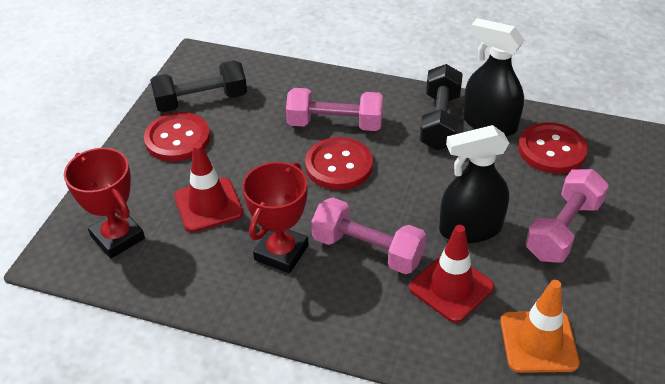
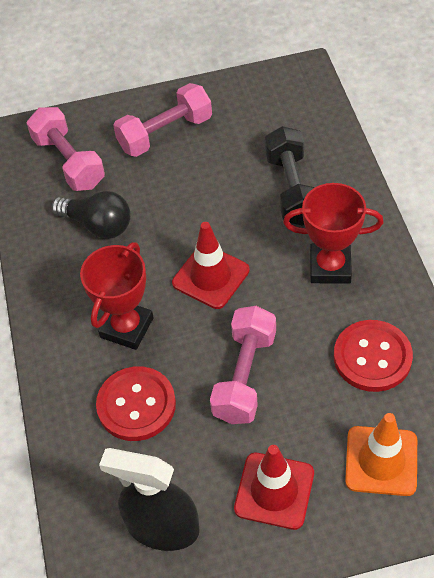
black dumbbell: [150,60,247,112] [420,64,463,150] = 2 -> [265,126,315,226] = 1
black light bulb: none = 0 -> [52,191,131,239] = 1
black spray bottle: [439,125,509,244] [463,18,524,136] = 2 -> [99,448,200,551] = 1
red button: [144,112,210,162] [305,137,373,190] [518,122,588,174] = 3 -> [96,366,176,441] [334,320,413,392] = 2

